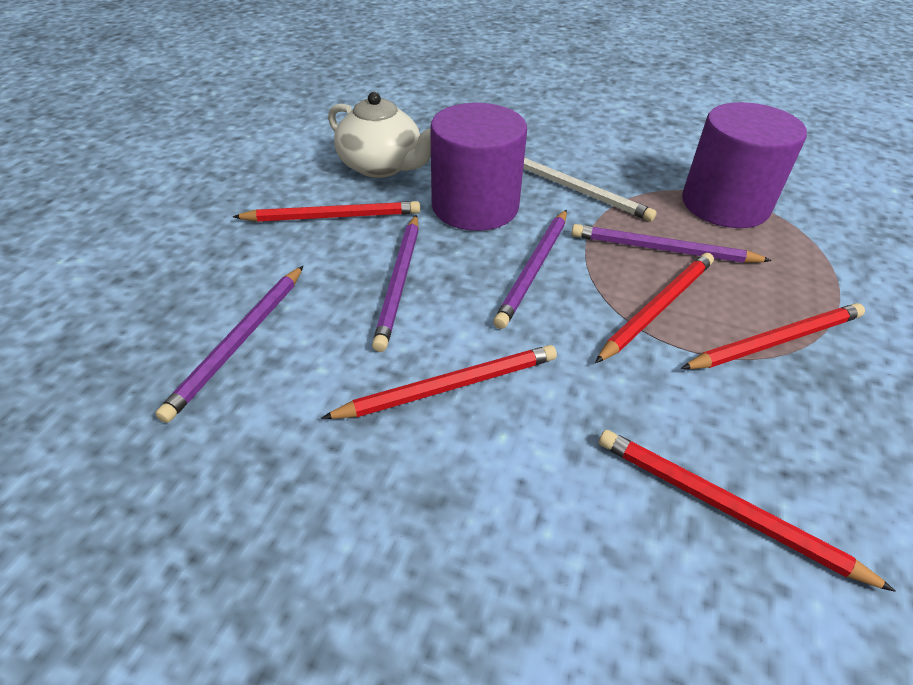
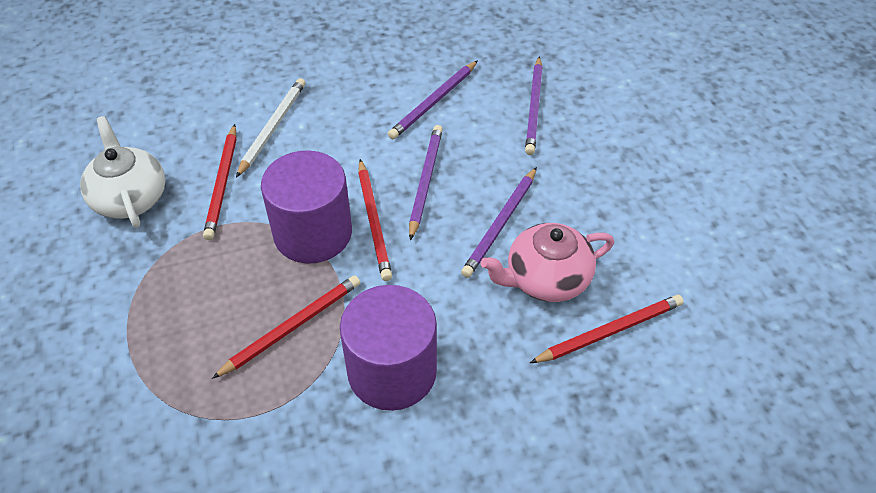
pink teapot: none = 0 -> [481,223,614,302] = 1
red pencil: [233,201,420,222] [321,345,557,419] [595,253,714,363] [599,430,896,592] [681,303,865,369] = 5 -> [203,124,237,240] [212,275,360,379] [358,159,392,281] [530,295,684,363] = 4

